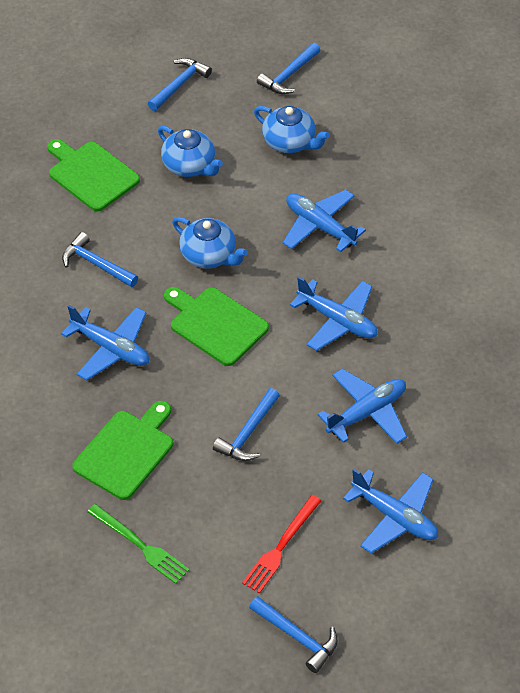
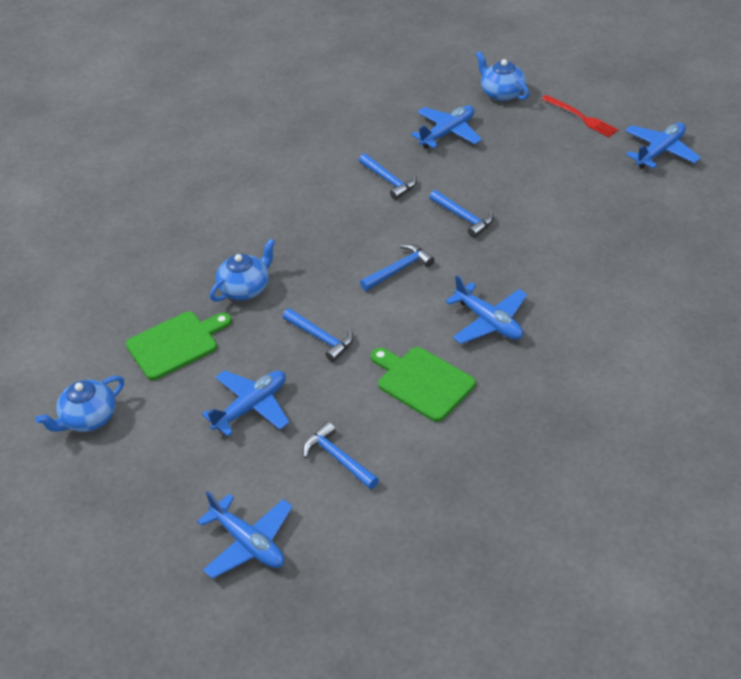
green cutting board: [47,139,140,212] [72,401,173,500] [164,287,269,366] = 3 -> [126,311,232,380] [371,347,476,422] = 2
green fork: [87,504,189,584] = 1 -> none = 0

